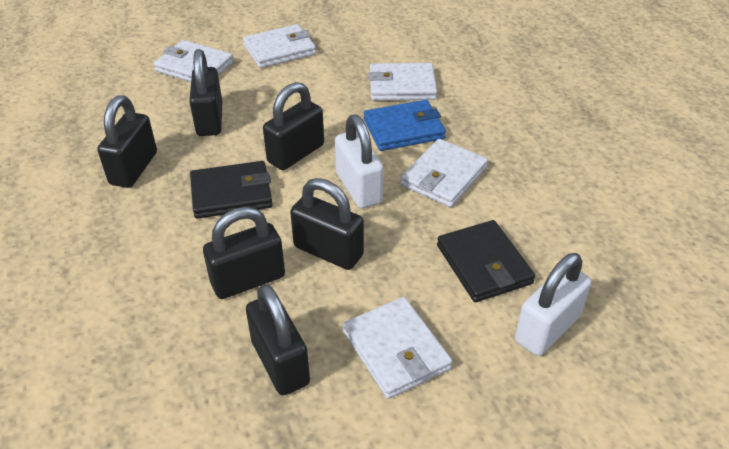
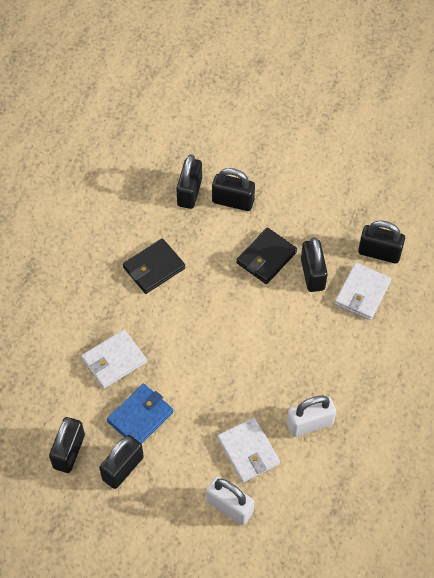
white wallet: [154,40,234,82] [243,24,316,68] [343,297,452,399] [368,63,437,101] [401,139,488,207] = 5 -> [81,330,147,389] [217,418,280,483] [335,263,391,320] = 3

